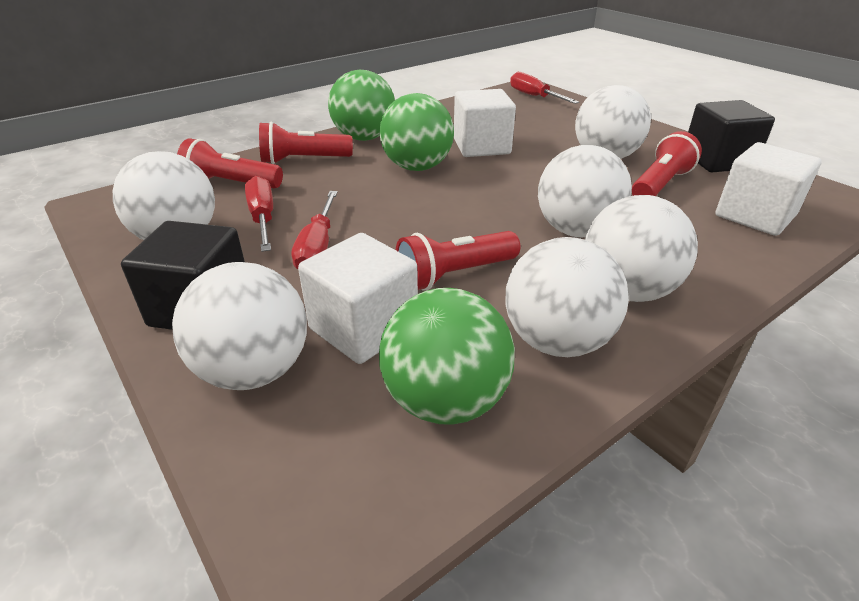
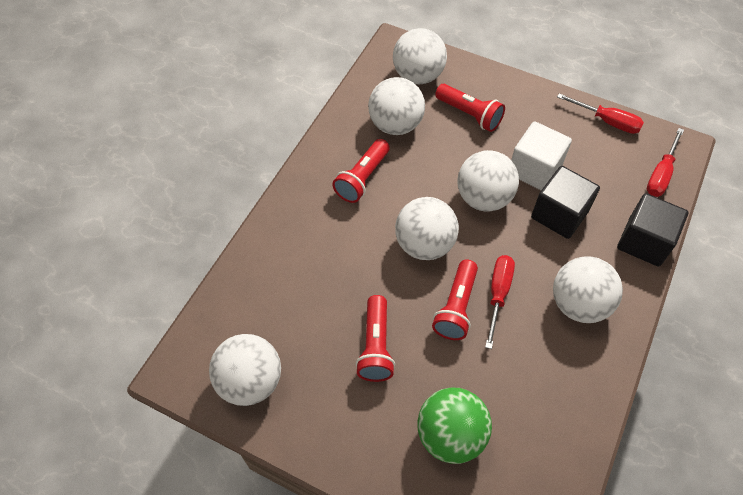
green ball: [328,70,395,141] [379,288,515,425] [380,93,454,171] = 3 -> [417,388,492,464] = 1
white cube: [298,233,418,364] [454,89,516,157] [715,142,822,236] = 3 -> [511,121,572,190] = 1

